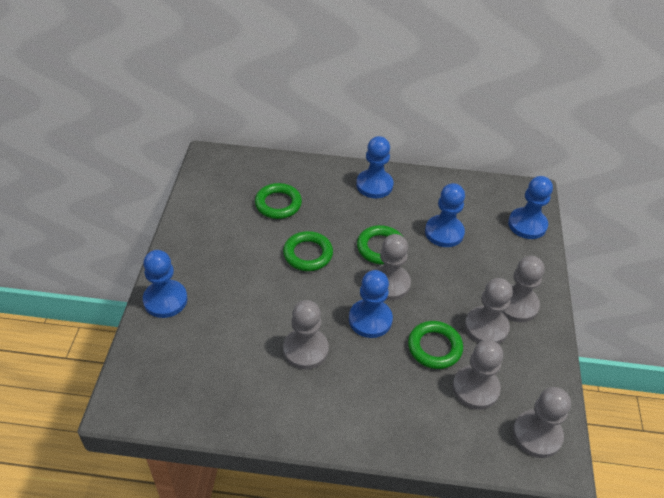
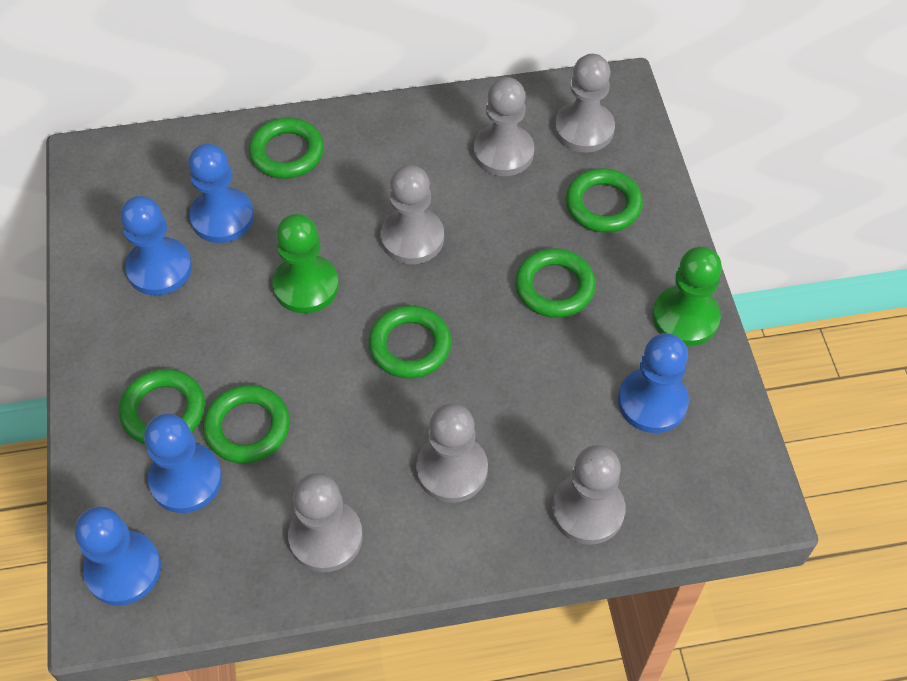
green pawn: none = 0 -> [273,214,339,314] [653,247,722,346] = 2
green ring: [255,183,302,219] [283,231,333,271] [357,225,402,265] [408,321,463,369] = 4 -> [119,369,205,445] [203,385,290,464] [249,118,324,179] [369,305,452,379] [515,248,596,318] [566,168,643,233] = 6

